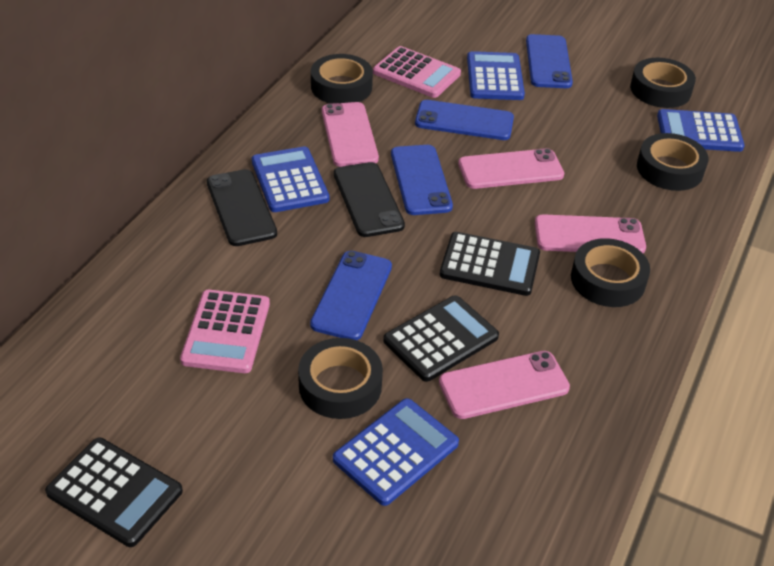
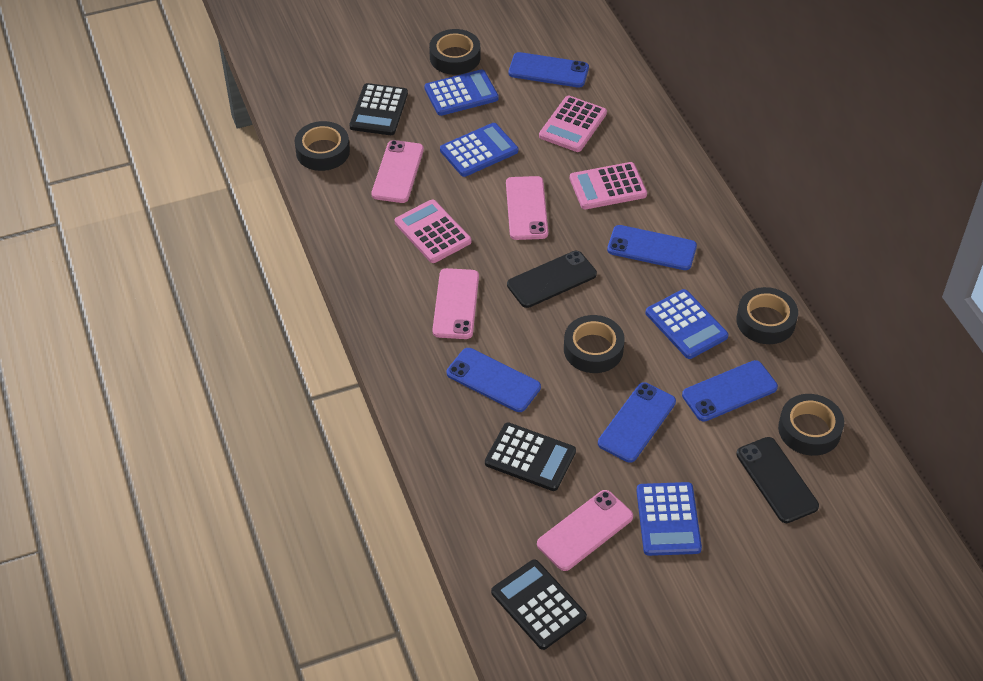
blue phone: [310,251,392,340] [391,145,453,215] [415,100,514,140] [526,34,573,88] = 4 -> [447,348,541,412] [508,52,589,88] [598,382,676,463] [607,225,697,270] [682,360,778,422] = 5
pink calculator: [180,290,270,373] [373,46,461,98] = 2 -> [395,200,471,263] [539,96,607,152] [570,162,647,210] = 3

